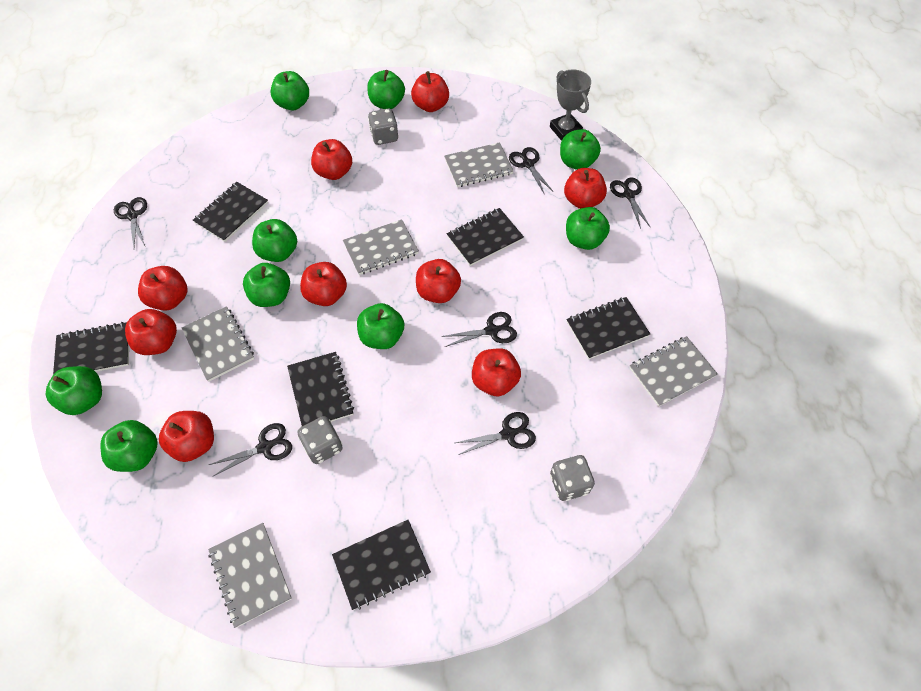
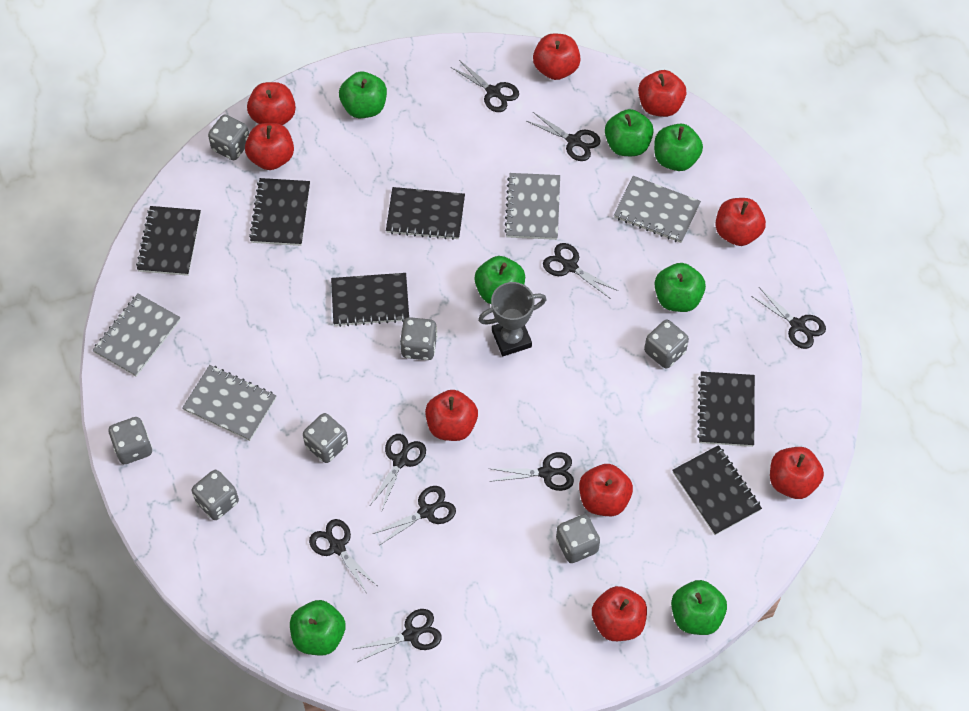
black scissors: [114,197,147,248] [209,423,292,477] [442,312,517,347] [456,412,536,455] [509,147,553,193] [610,177,650,229] = 6 -> [309,519,378,593] [354,609,442,662] [370,434,426,510] [373,486,456,545] [451,60,519,112] [489,452,574,491] [527,112,601,161] [543,243,618,299] [751,287,826,349] = 9
green apple: [46,366,102,415] [100,420,158,472] [243,263,290,307] [252,219,297,262] [270,71,309,111] [357,303,404,349] [367,70,405,109] [560,129,601,170] [566,207,610,250] = 9 -> [290,600,345,656] [339,72,387,118] [475,256,525,304] [605,109,654,156] [654,124,703,171] [655,263,706,312] [671,580,727,635] = 7
grey dice: [297,416,343,464] [368,109,398,145] [550,455,595,501] = 3 -> [109,417,152,464] [192,470,239,520] [208,114,249,161] [303,413,348,463] [400,317,437,360] [556,514,600,563] [644,320,689,369] = 7
grey notebook: [182,306,254,382] [208,523,292,628] [343,219,419,275] [444,142,513,187] [629,336,718,407] = 5 -> [93,294,181,377] [182,365,276,441] [504,173,560,240] [614,176,701,243] = 4

